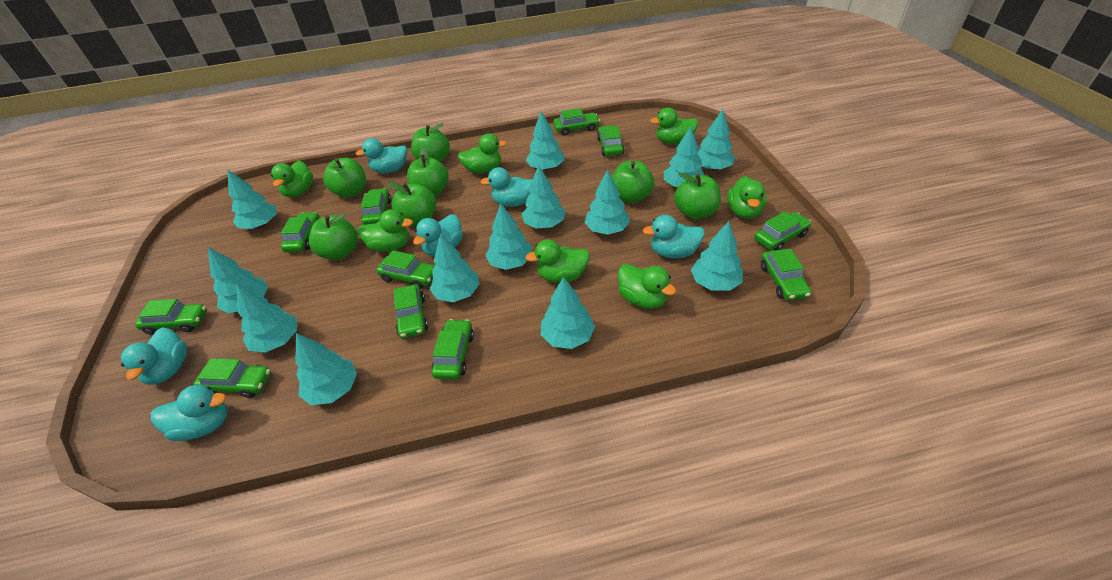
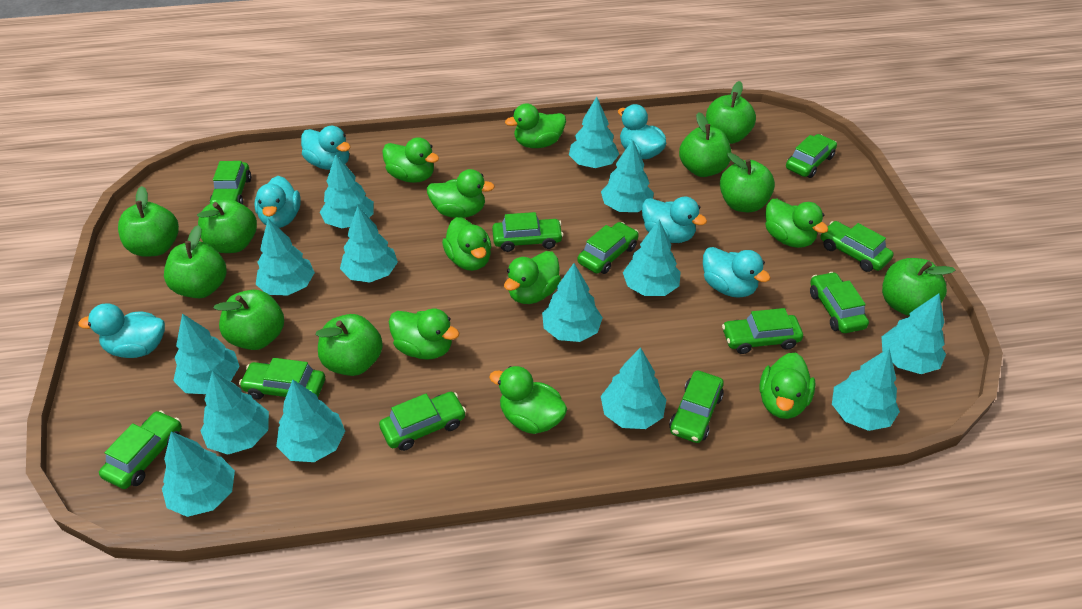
green apple: [309,213,358,260] [323,158,366,198] [387,182,436,226] [407,145,449,197] [411,123,450,162] [612,161,654,204] [674,172,721,220] = 7 -> [118,186,179,257] [164,225,227,298] [197,198,257,253] [214,290,284,350] [316,314,383,376] [679,112,731,177] [706,81,756,144] [720,153,775,212] [882,258,955,316] = 9
green duck: [271,161,313,197] [358,209,413,252] [458,134,507,174] [526,240,590,283] [618,264,676,309] [650,108,698,144] [727,176,767,219] = 7 -> [382,137,439,183] [389,309,459,360] [427,169,495,218] [442,217,492,271] [489,366,567,434] [504,251,561,304] [505,103,566,148] [759,353,816,419] [765,199,828,248] = 9
turquoise tree: [208,247,268,313] [228,170,276,229] [237,284,297,353] [295,333,357,405] [430,234,480,302] [485,203,532,270] [522,165,565,229] [526,111,564,170] [541,277,595,349] [585,169,630,235] [664,126,706,187] [691,221,743,291] [698,109,735,170] = 13 -> [162,431,235,517] [173,314,240,394] [200,371,269,455] [256,219,315,296] [276,380,345,462] [320,154,374,228] [340,206,398,283] [542,263,603,342] [569,97,619,168] [601,139,654,212] [601,347,667,429] [623,219,681,296] [832,348,900,431] [882,294,946,374] = 14

